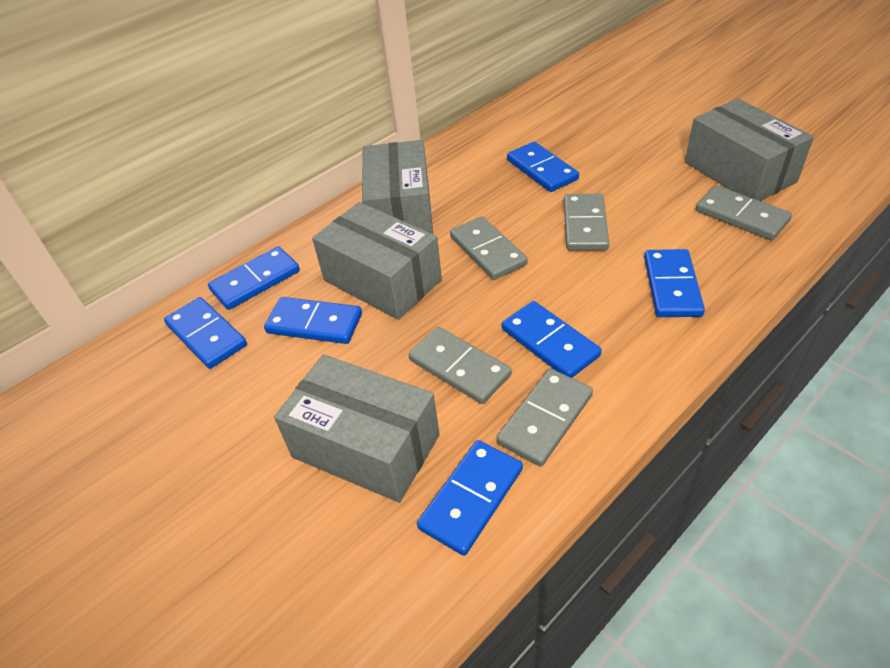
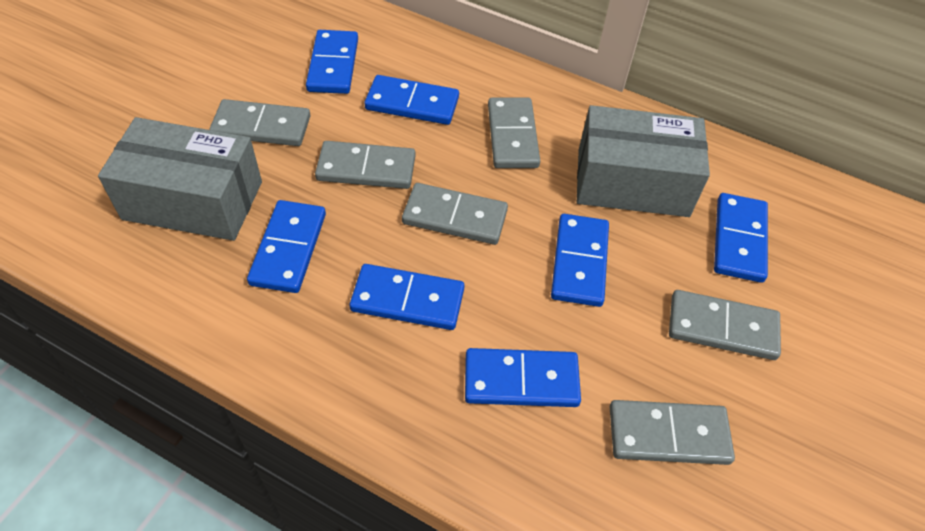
grey box: [274,355,440,503] [312,202,442,320] [362,140,433,234] [685,99,814,201] = 4 -> [98,117,262,241] [577,105,710,217] = 2
grey domino: [409,327,512,404] [450,216,528,280] [497,369,593,467] [564,194,609,251] [696,185,792,240] = 5 -> [210,99,310,146] [315,141,415,189] [402,183,508,245] [488,98,540,168] [610,400,735,465] [669,290,781,360] = 6

